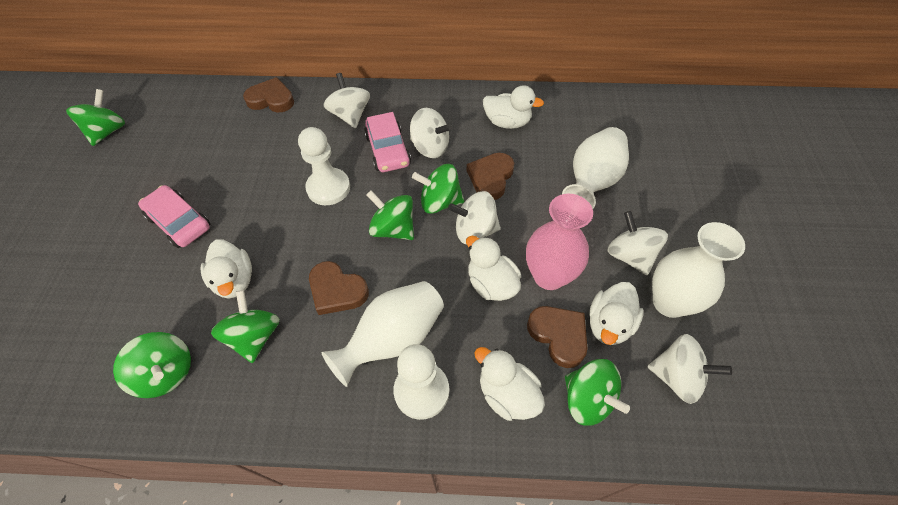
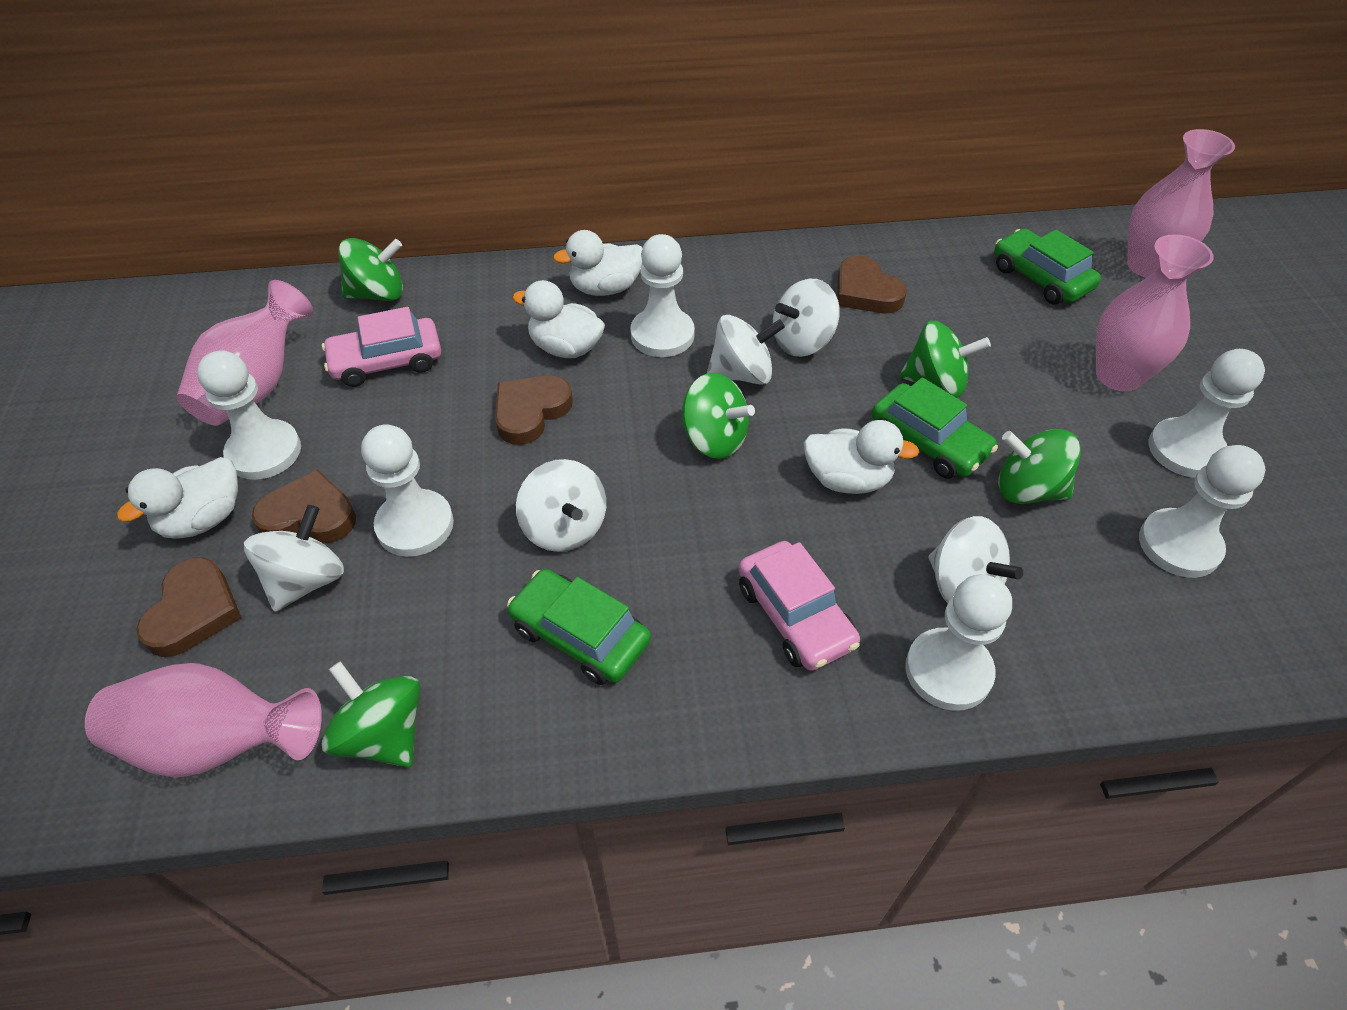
green car: none = 0 -> [507,569,651,685] [872,378,998,479] [994,229,1101,305] = 3
green spinning top: [66,89,125,146] [113,332,191,398] [211,290,280,363] [366,190,414,240] [412,164,464,214] [565,359,630,426] = 6 -> [322,661,420,767] [338,238,403,301] [681,373,755,459] [899,320,991,398] [998,429,1081,504] = 5
pink vase: [526,194,593,290] = 1 -> [85,663,322,778] [176,280,313,426] [1096,234,1214,392] [1127,129,1235,278] = 4
white duck: [200,240,252,298] [466,236,521,301] [475,347,545,421] [483,85,544,129] [589,282,644,345] = 5 -> [117,457,238,539] [512,280,605,358] [553,230,643,296] [804,420,919,494] = 4
white pawn: [298,127,350,205] [393,344,449,420] = 2 -> [197,350,301,480] [361,424,454,557] [630,234,695,357] [905,575,1012,711] [1139,445,1266,578] [1149,349,1265,478] = 6
white vase: [322,281,444,387] [562,127,629,209] [652,222,745,318] = 3 -> none = 0

